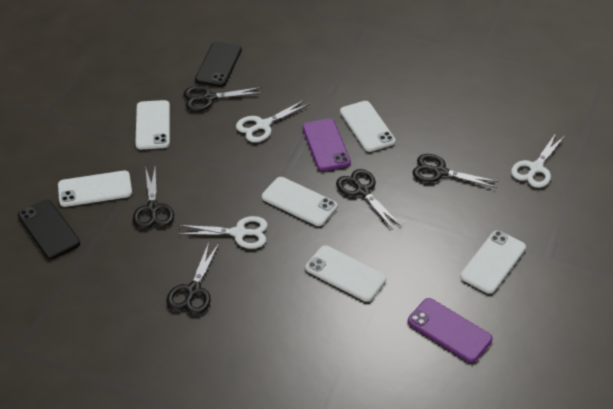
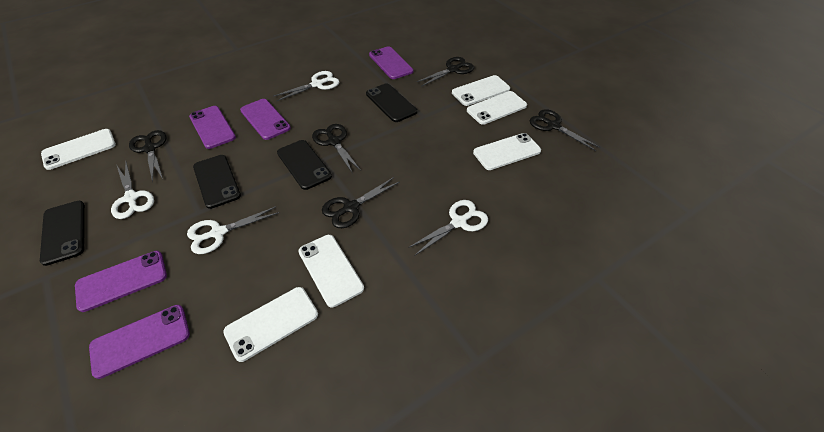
black phone: [18,200,80,259] [195,42,242,87] = 2 -> [40,201,85,266] [193,155,241,209] [277,140,332,190] [366,83,417,122] = 4
purple phone: [302,119,351,171] [408,298,493,363] = 2 -> [75,251,167,312] [89,305,190,379] [189,106,236,149] [240,99,291,140] [369,46,413,79] = 5
white scissors: [179,216,268,249] [236,99,310,142] [511,133,565,188] = 3 -> [111,162,154,219] [187,207,279,254] [273,71,339,101] [408,200,488,255] = 4

